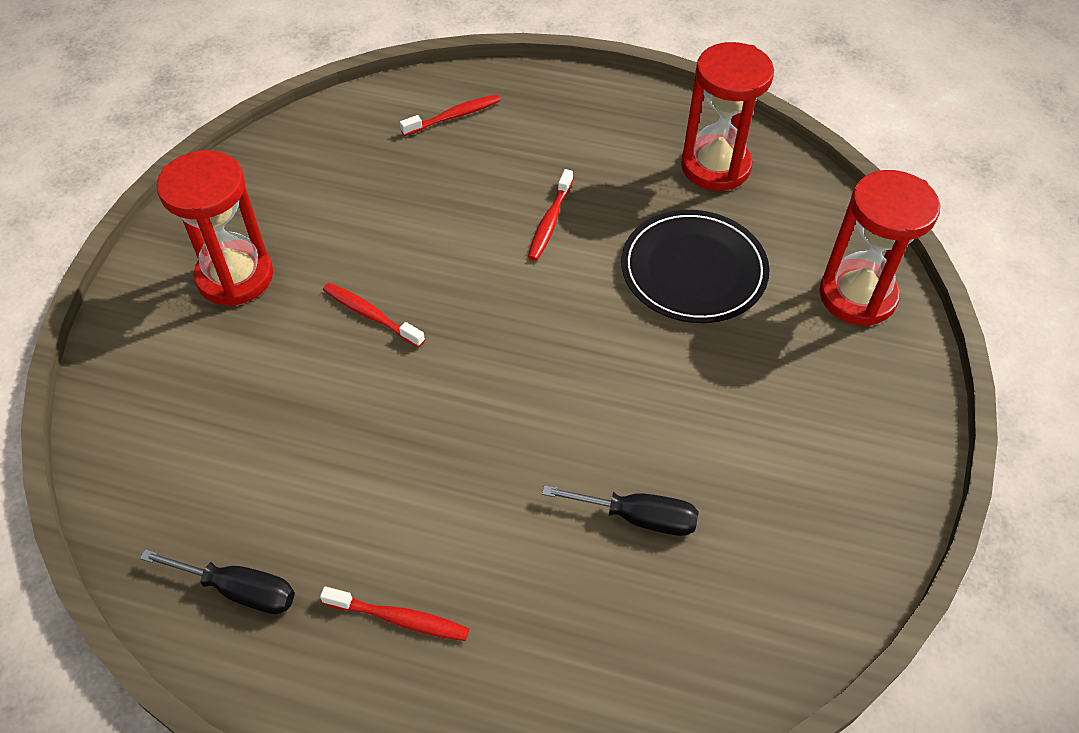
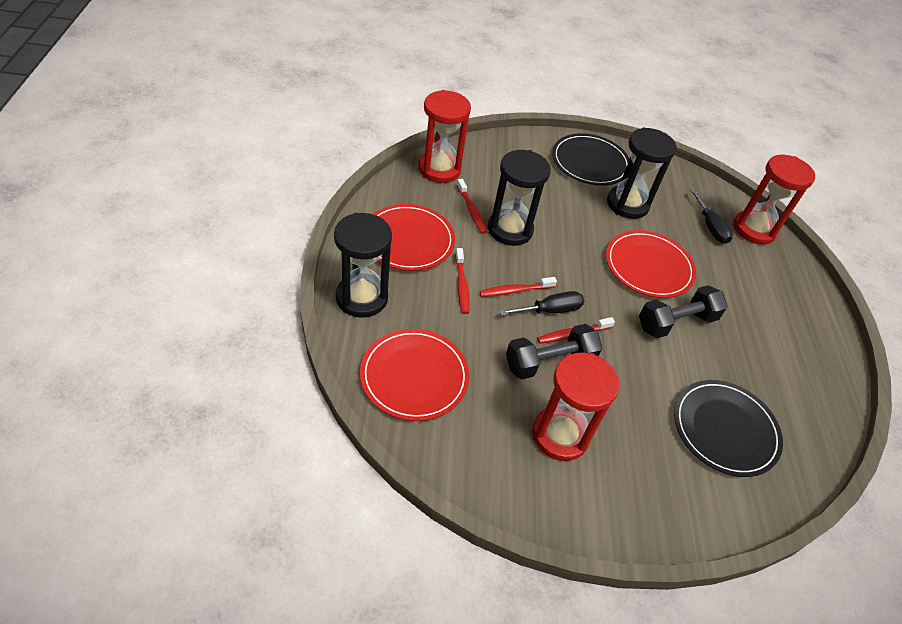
black dumbbell: none = 0 -> [506,324,602,380] [639,285,728,338] = 2
black hourglass: none = 0 -> [334,213,392,318] [488,150,551,246] [607,127,677,219] = 3
black plate: [621,210,770,323] = 1 -> [552,133,629,186] [674,380,783,477] = 2
red plate: none = 0 -> [360,329,469,421] [373,204,455,271] [606,230,696,298] = 3

